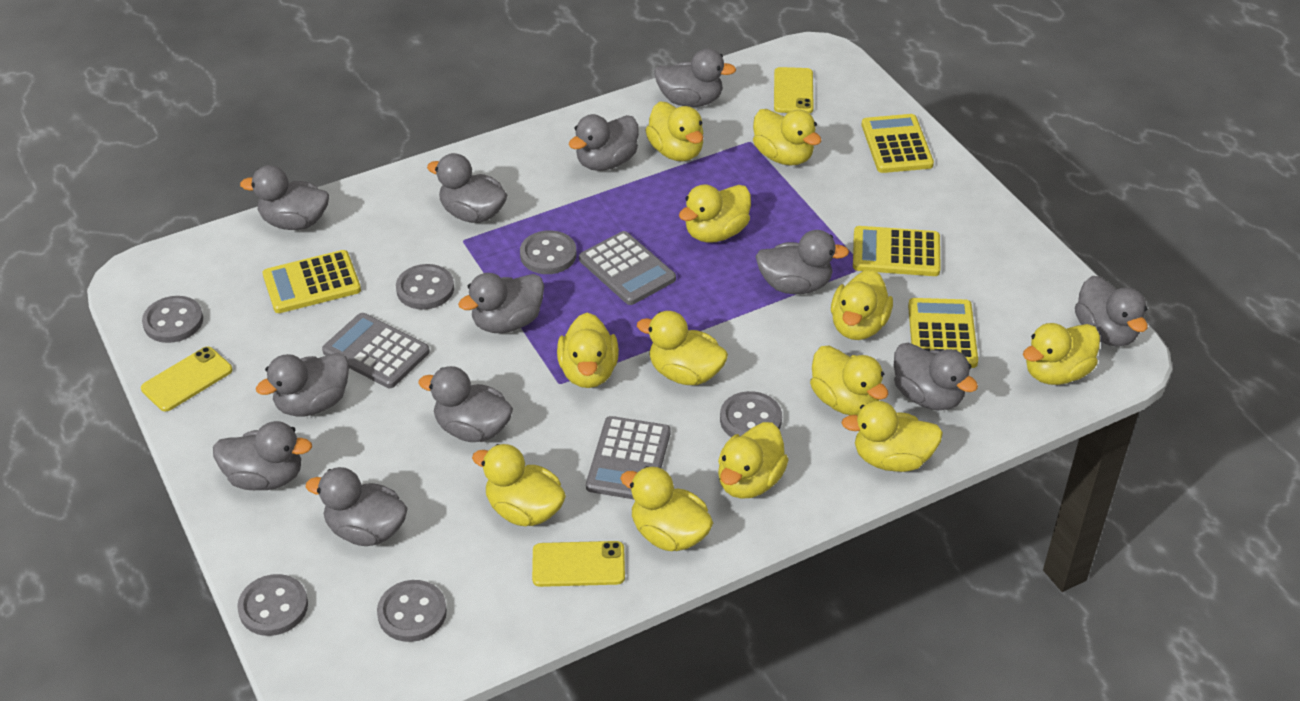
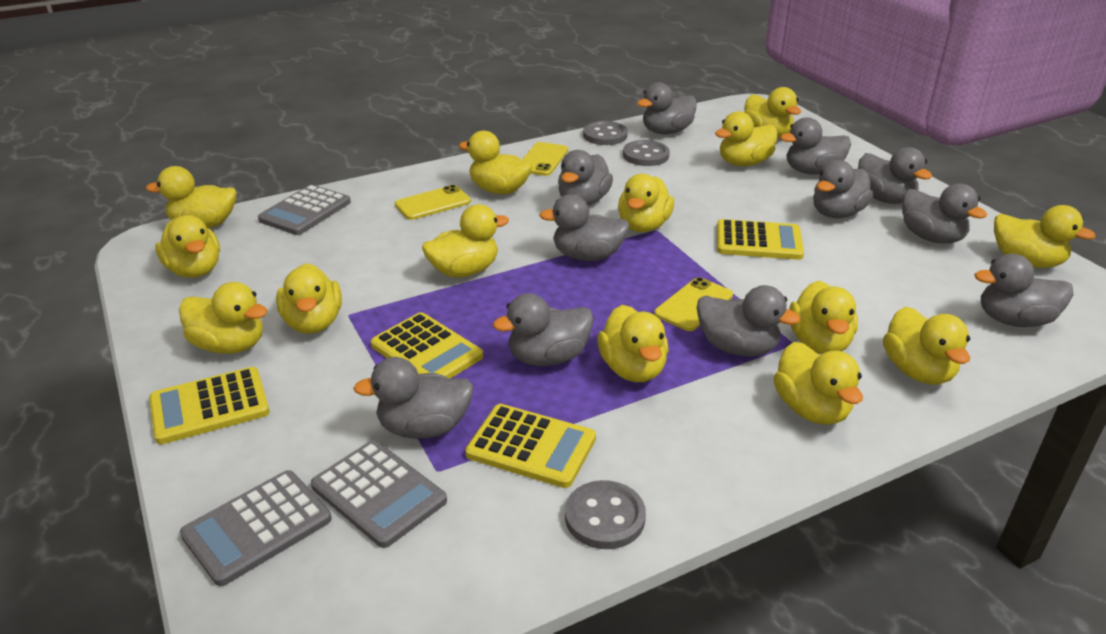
grey button: [142,296,203,343] [237,574,308,636] [377,580,447,642] [396,264,454,310] [520,230,576,274] [720,391,782,437] = 6 -> [565,480,646,549] [583,121,628,145] [623,140,670,166] = 3
grey duck: [213,421,312,490] [240,165,329,230] [256,353,349,416] [306,467,408,546] [418,366,513,442] [427,153,507,223] [458,273,544,333] [568,114,639,171] [654,48,736,107] [756,230,849,294] [894,343,978,410] [1075,276,1148,346] = 12 -> [353,357,474,439] [493,293,594,366] [539,194,630,261] [558,150,613,205] [637,82,697,134] [697,285,801,357] [780,117,851,175] [813,160,873,218] [858,147,932,204] [902,184,987,243] [975,254,1073,327] = 11
yellow duck: [472,444,566,526] [557,313,619,388] [620,466,713,551] [637,311,728,385] [645,101,703,161] [679,184,751,243] [718,422,789,499] [753,109,822,166] [810,346,888,415] [831,269,893,340] [841,401,943,472] [1023,323,1100,385] = 12 -> [146,166,237,228] [155,215,220,278] [179,282,267,354] [276,263,342,334] [422,204,509,278] [459,131,532,194] [597,305,669,382] [618,174,674,232] [715,111,778,166] [744,87,801,138] [773,342,863,425] [789,281,858,354] [883,306,970,385] [994,205,1096,268] = 14

